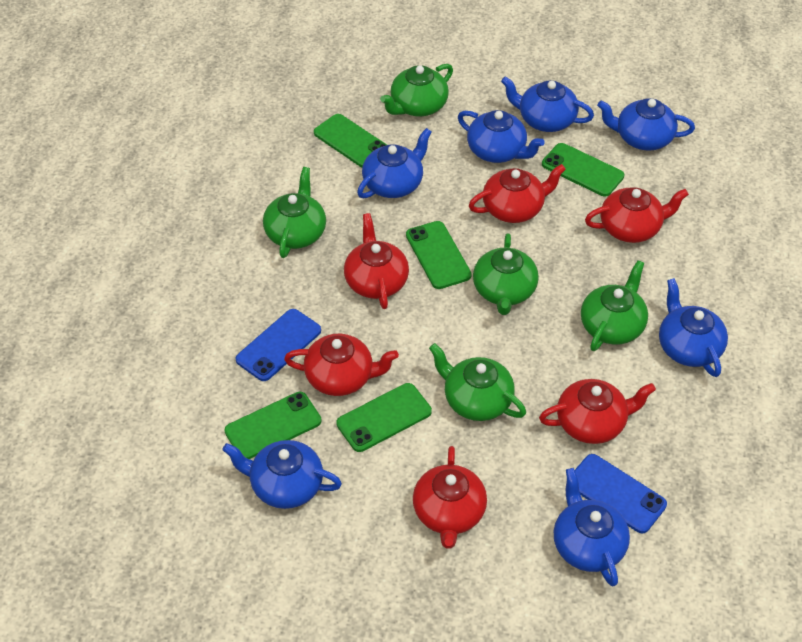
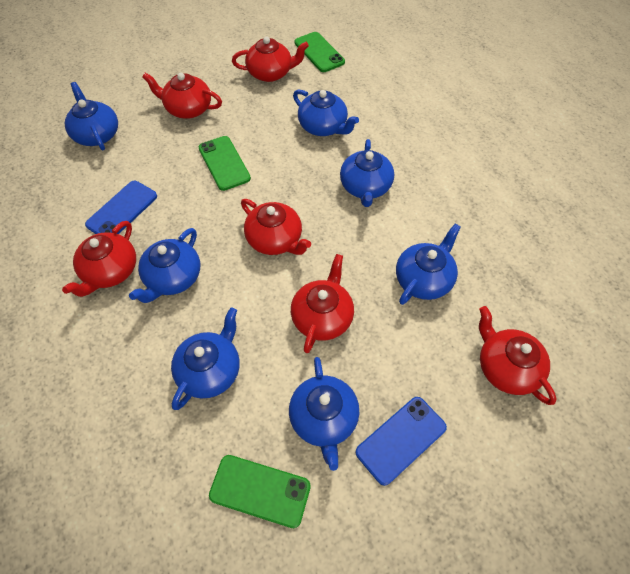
green phone: [224,392,321,459] [314,114,387,168] [336,383,432,452] [406,221,472,289] [542,143,624,197] = 5 -> [199,136,251,191] [209,455,311,528] [295,32,345,72] = 3
green teapot: [263,167,326,258] [380,64,453,116] [429,343,526,421] [473,233,539,315] [581,260,648,351] = 5 -> none = 0

